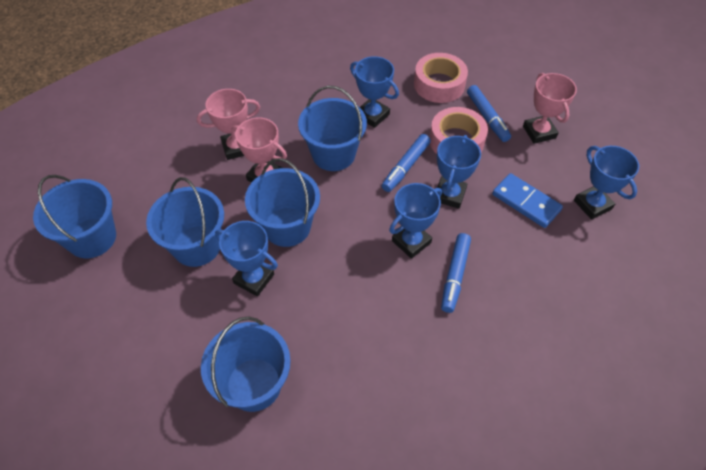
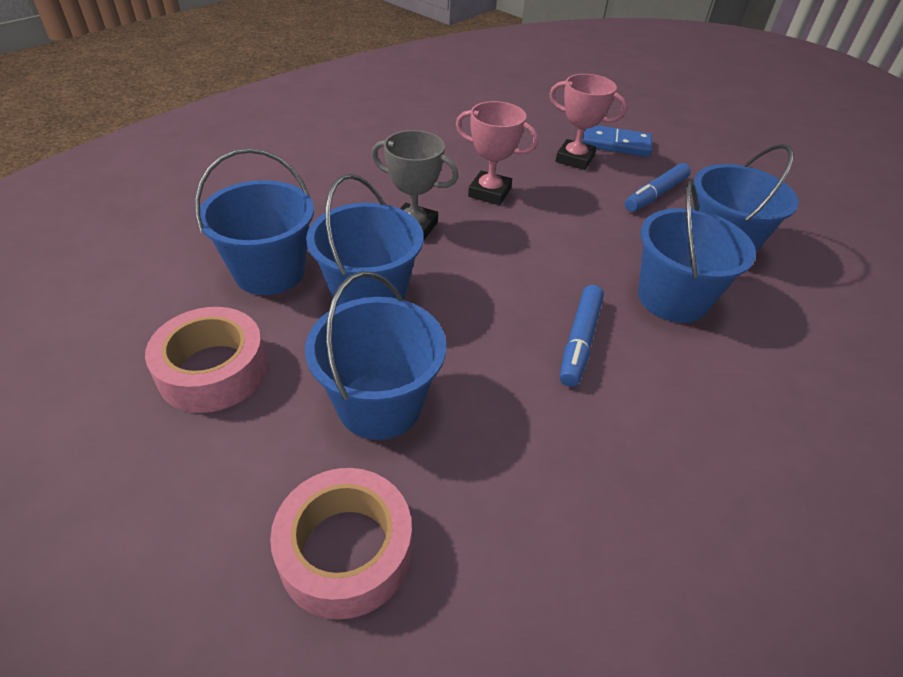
blue marker: [382,134,431,192] [441,233,471,313] [467,85,511,142] = 3 -> [560,285,604,387] [625,163,691,212] = 2
blue trophy: [215,221,278,296] [350,56,399,128] [389,183,442,259] [437,135,481,209] [574,146,639,220] = 5 -> none = 0
grey trophy: none = 0 -> [372,130,459,240] = 1
pink trophy: [197,89,260,160] [231,117,287,183] [523,73,577,144] = 3 -> [456,101,538,205] [549,74,627,170] = 2

